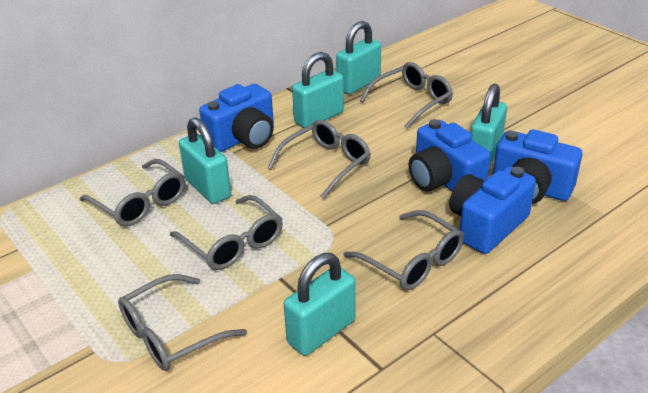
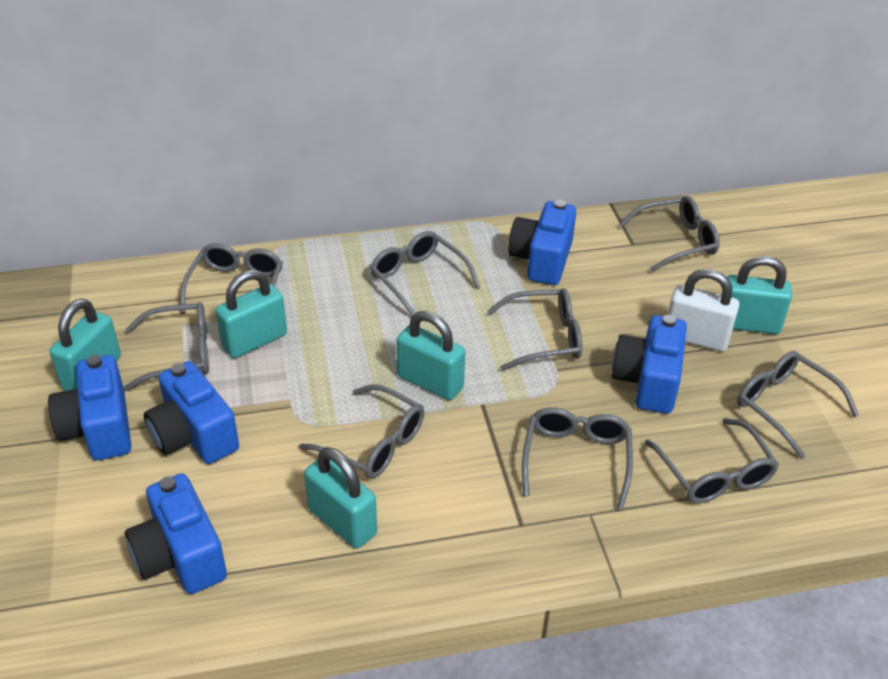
blue camera: [199,84,274,152] [409,119,491,191] [449,166,536,254] [493,129,583,204] = 4 -> [48,355,131,460] [125,474,227,594] [144,361,239,464] [508,200,576,285] [612,315,687,414] = 5
grey glasses: [80,159,185,226] [118,274,247,371] [170,195,283,270] [268,120,371,199] [343,210,464,290] [360,62,453,128] = 6 -> [124,302,209,391] [180,243,283,314] [299,384,424,479] [370,231,480,316] [487,289,582,371] [522,407,633,510] [619,196,720,272] [645,418,779,503] [737,351,859,459] = 9
white padlock: none = 0 -> [668,269,739,352] = 1

